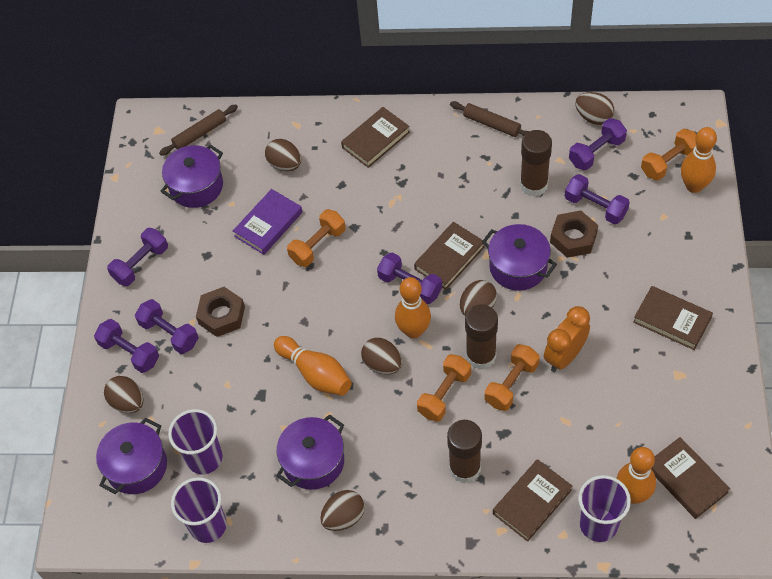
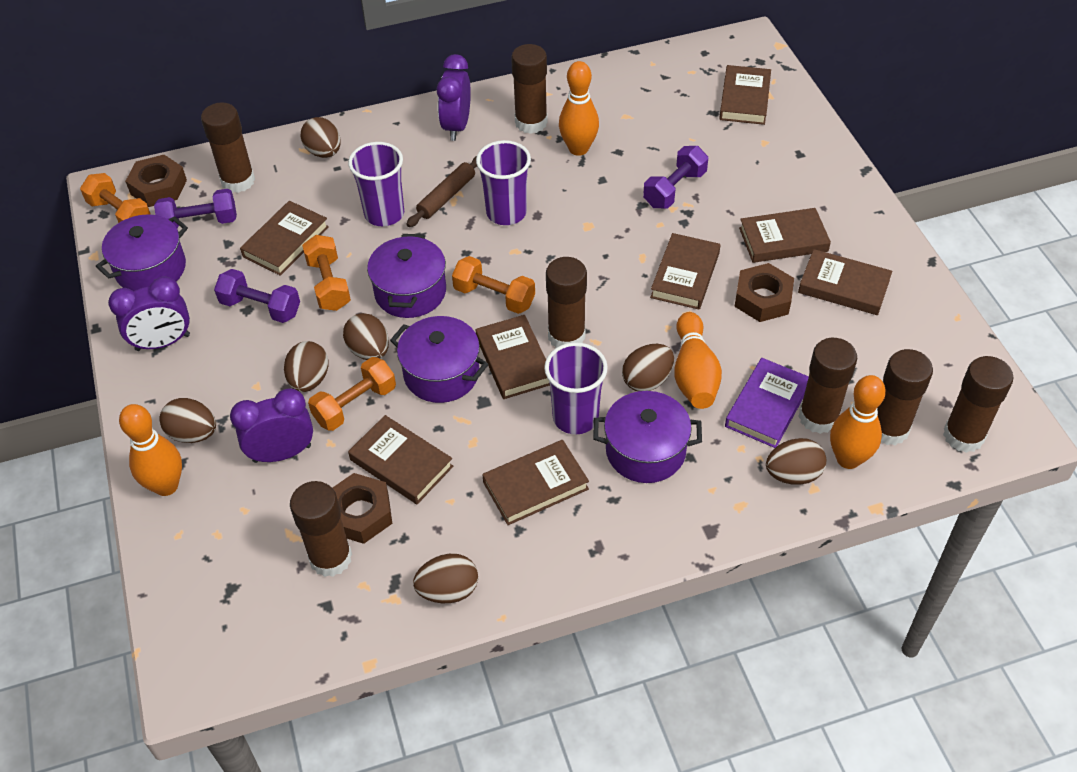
brown book: [341,107,410,168] [414,222,485,290] [493,459,572,542] [633,286,713,350] [651,437,730,519] = 5 -> [240,201,329,276] [348,415,453,504] [476,315,550,399] [482,440,589,525] [650,233,720,310] [719,65,771,125] [739,208,831,263] [798,249,892,315] = 8
brown egg: [104,376,143,413] [265,139,301,171] [320,490,365,531] [361,338,402,374] [460,280,497,316] [575,92,614,125] = 6 -> [160,398,216,443] [284,341,329,392] [301,117,341,158] [343,313,389,360] [413,554,478,603] [622,344,674,391] [766,438,826,485] = 7
brown glue stick: [447,420,482,483] [465,304,498,370] [520,130,552,197] = 3 -> [201,102,255,193] [290,481,352,577] [511,44,548,134] [546,257,587,348] [798,338,857,434] [877,349,933,445] [943,356,1013,453] = 7
brown nut: [196,287,245,337] [550,210,598,258] = 2 -> [125,155,187,207] [332,473,392,544] [734,263,794,322] = 3
brown rolling pin: [159,105,238,156] [450,101,529,137] = 2 -> [407,156,477,227] = 1
orange clock: [544,306,590,372] = 1 -> none = 0
purple clock: none = 0 -> [108,276,190,351] [230,388,313,463] [437,54,471,141] = 3
purple dumbbell: [94,319,159,373] [107,228,168,286] [135,299,199,354] [377,253,442,304] [565,174,630,224] [569,118,627,170] = 6 -> [154,189,237,228] [214,269,300,323] [643,146,708,209] = 3

